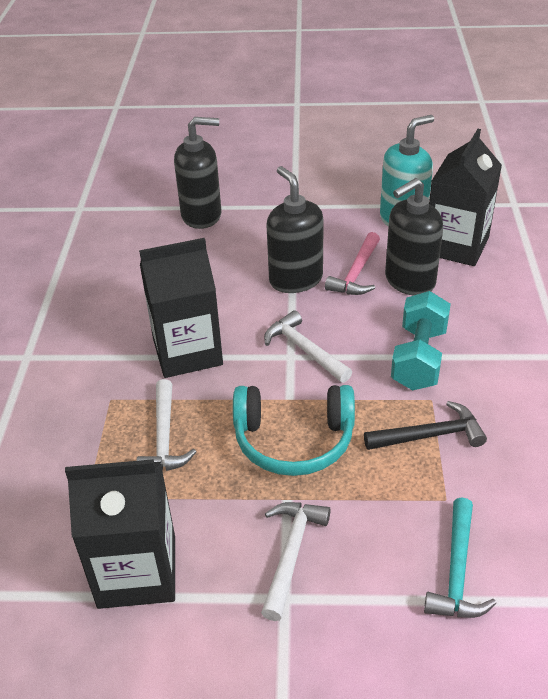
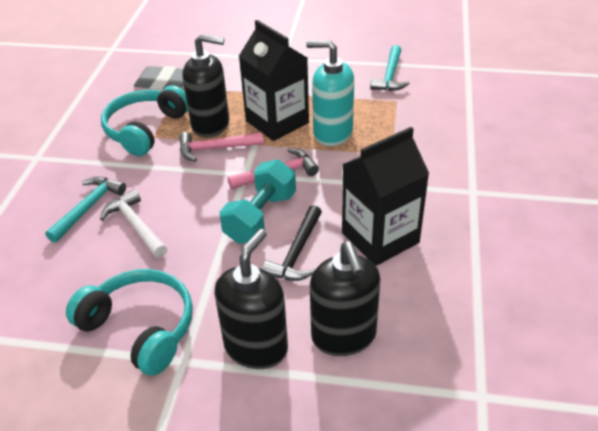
black carton: [65,459,175,609] [139,238,223,378] [429,129,502,266] = 3 -> [239,20,309,141] [342,127,429,266] = 2
grey eraser: none = 0 -> [134,66,184,90] = 1
pink hammer: [325,232,380,295] = 1 -> [179,132,264,162] [228,148,319,189] = 2
turquoise hammer: [424,498,496,618] = 1 -> [45,176,126,243] [370,45,410,91] = 2
turquoise headphones: [233,385,355,476] = 1 -> [66,269,193,376] [101,85,188,156] = 2
white hammer: [136,379,196,471] [261,502,331,621] [264,310,352,383] = 3 -> [100,189,167,258] = 1

